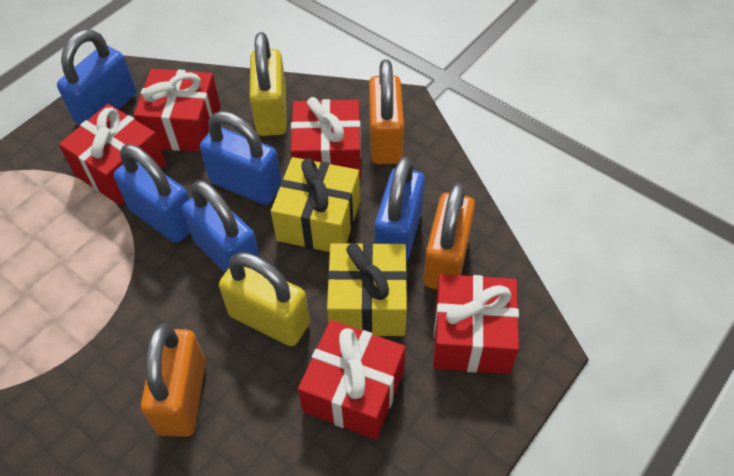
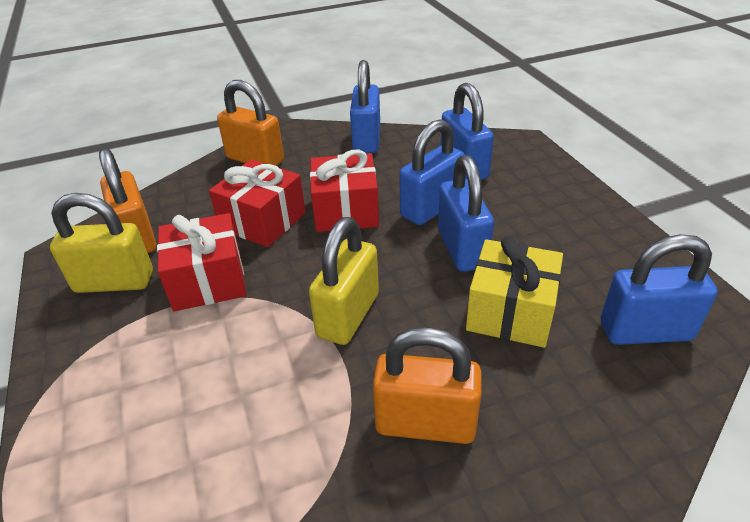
red gift: [59,104,166,205] [134,69,220,152] [291,97,361,181] [298,320,405,440] [433,274,519,374] = 5 -> [157,213,247,311] [209,159,306,247] [310,150,379,232] = 3
yellow gift: [271,157,360,252] [327,242,407,336] = 2 -> [466,237,563,348] = 1

